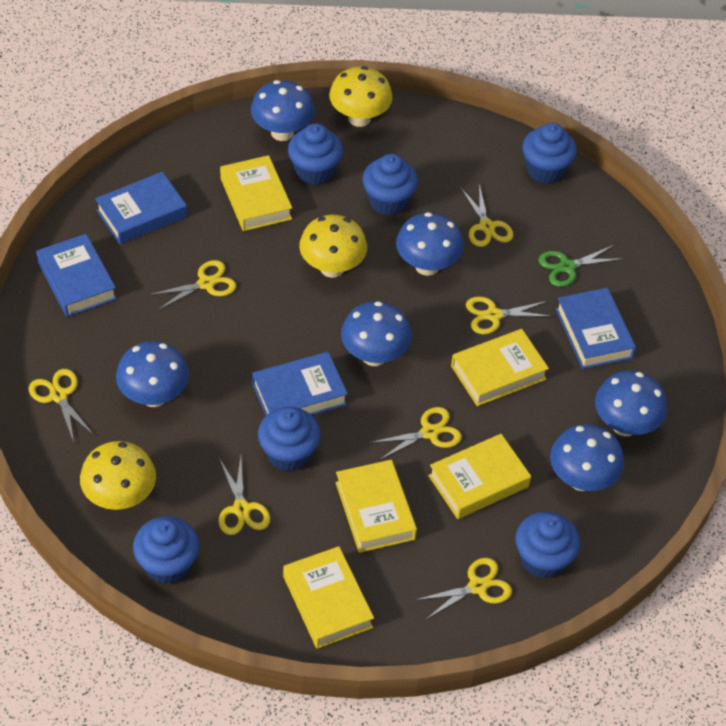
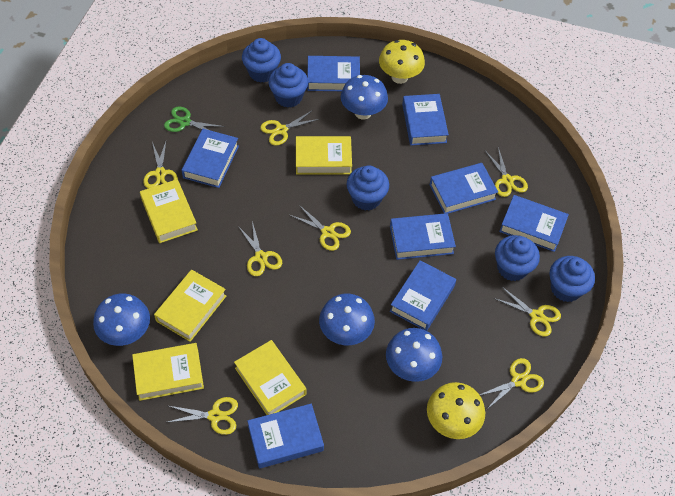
blue book: [36,234,117,317] [95,172,187,244] [252,352,348,415] [556,288,636,369] = 4 -> [182,129,239,188] [247,404,324,468] [307,56,360,91] [390,213,456,260] [390,260,456,331] [402,94,449,146] [430,163,498,214] [499,195,569,252] = 8
blue cupcake: [133,516,199,584] [258,407,321,472] [288,123,343,185] [362,154,418,216] [516,512,580,579] [522,123,577,184] = 6 -> [242,38,281,83] [268,63,308,108] [347,165,389,211] [495,235,540,281] [549,256,595,302] = 5
blue mushroom: [116,341,189,407] [251,80,315,141] [341,301,412,366] [396,212,464,276] [550,424,624,491] [595,371,667,436] = 6 -> [93,293,150,346] [319,294,375,345] [341,75,388,120] [386,328,443,382] = 4
yellow mushroom: [80,441,156,510] [299,215,367,278] [329,66,392,127] = 3 -> [379,40,425,84] [427,382,485,439] = 2
yellow scissors: [29,369,94,443] [149,260,236,310] [219,457,270,535] [370,407,462,460] [416,558,512,620] [461,184,513,247] [466,297,553,334] = 7 -> [143,139,178,189] [165,397,238,435] [238,221,282,276] [260,110,319,146] [290,205,351,251] [480,358,544,409] [485,147,528,197] [494,287,561,337] = 8

